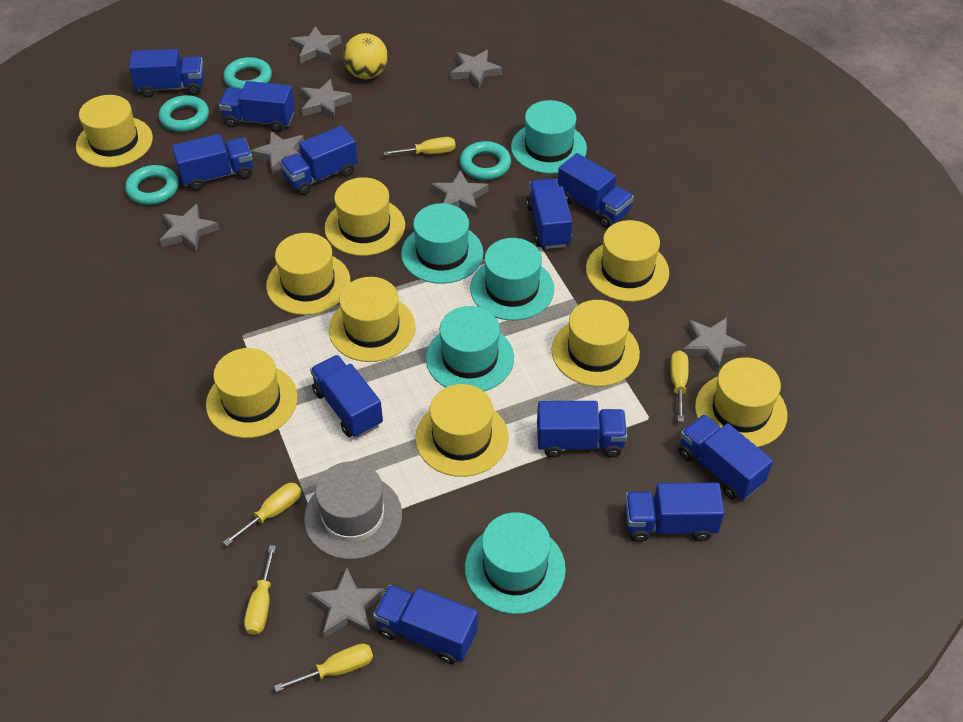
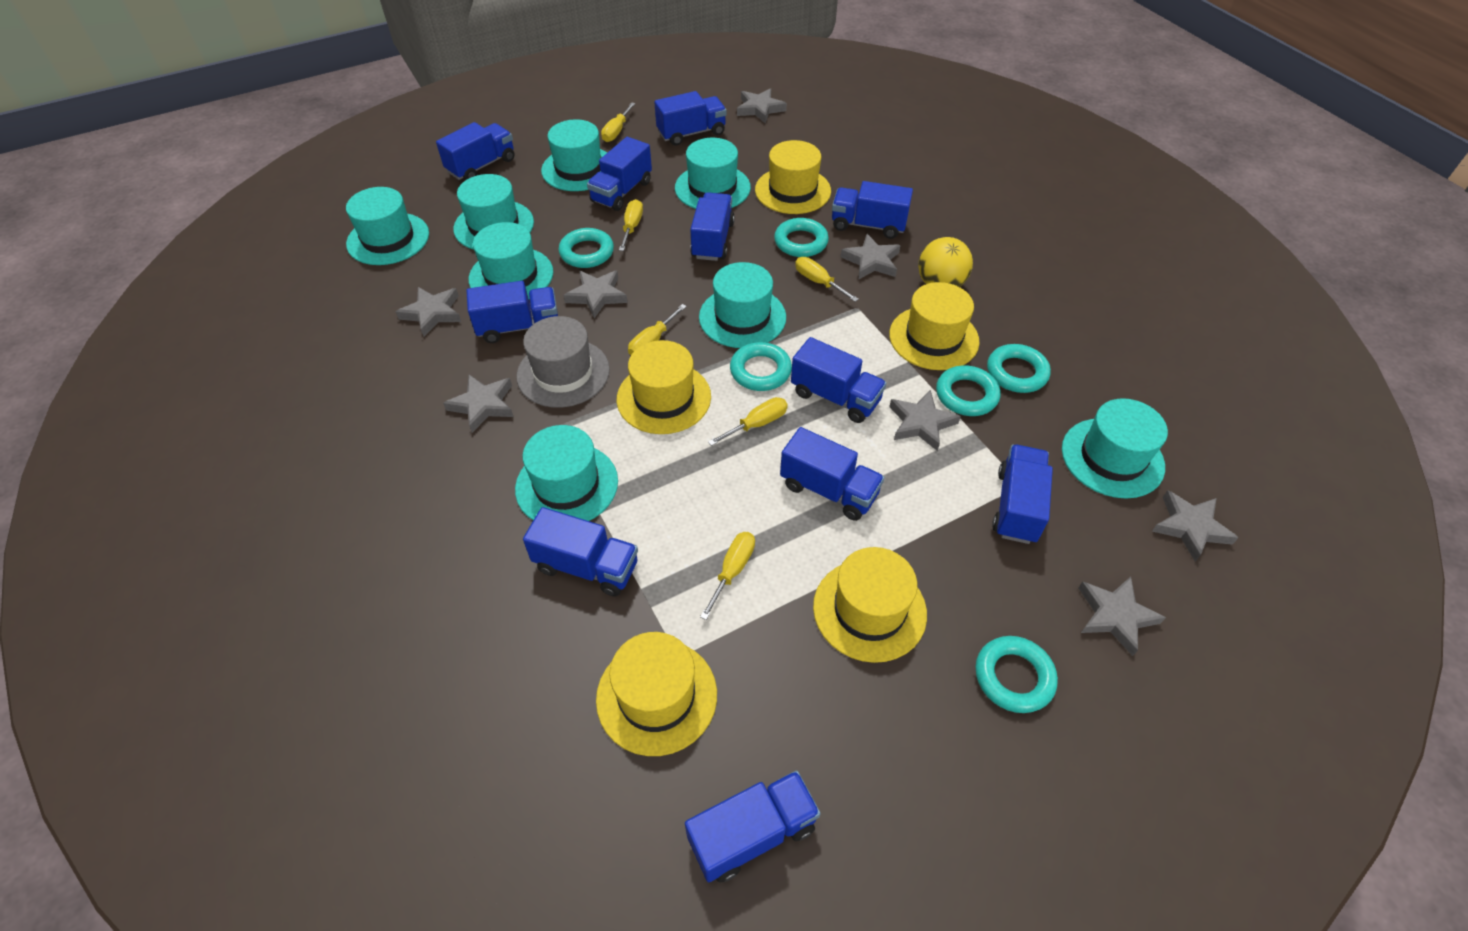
turquoise hat: [401,203,483,284] [426,306,514,391] [465,512,566,614] [470,238,554,320] [511,100,587,174] = 5 -> [346,187,429,265] [453,174,534,249] [469,222,553,299] [515,425,618,521] [541,119,607,191] [675,138,751,209] [699,262,786,348] [1062,398,1168,499] = 8
turquoise ring: [125,165,179,205] [159,95,209,132] [223,57,272,89] [460,141,511,180] = 4 -> [559,228,614,268] [730,342,792,391] [774,218,829,257] [936,365,1001,416] [976,636,1058,713] [987,344,1051,393] = 6
yellow hat: [76,95,153,168] [206,348,298,438] [266,233,350,315] [325,177,405,256] [329,277,416,362] [415,384,509,477] [552,300,640,387] [586,220,669,302] [695,357,787,447] = 9 -> [596,632,717,756] [617,340,711,434] [755,140,831,214] [813,547,927,663] [889,282,980,370] = 5
yellow screwdriver: [223,483,301,546] [244,545,276,635] [274,643,373,692] [384,137,456,155] [670,351,689,422] = 5 -> [601,102,635,142] [619,199,643,251] [628,304,687,355] [700,532,755,620] [708,397,788,446] [795,257,859,302] = 6

